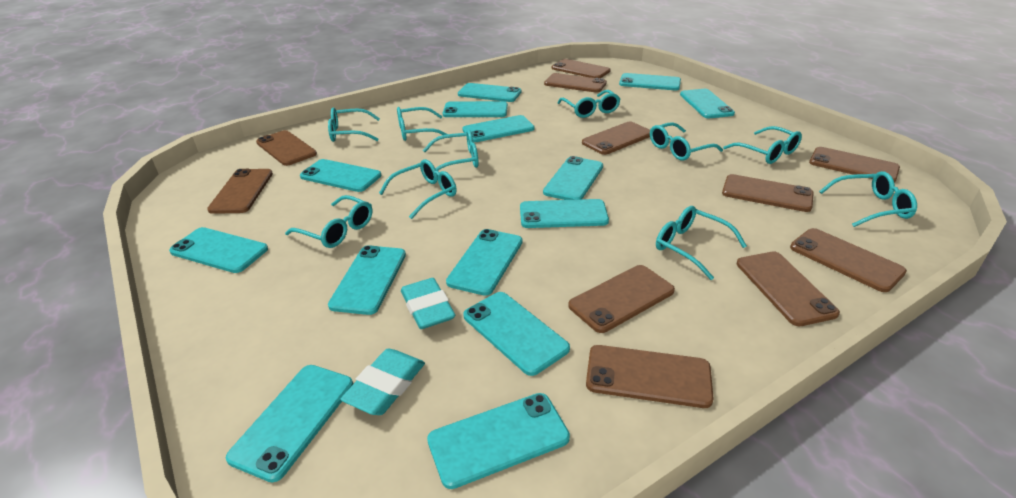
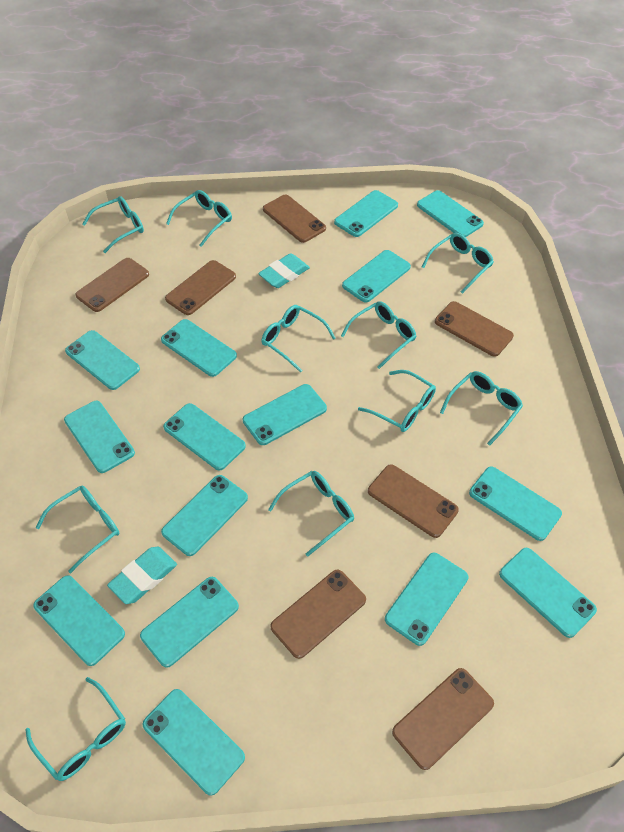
brown phone: [207,169,273,214] [256,130,317,166] [544,73,607,93] [552,59,611,78] [568,265,675,333] [582,122,650,155] [586,345,714,408] [722,174,814,212] [737,251,840,326] [790,228,907,292] [809,147,900,183] = 11 -> [75,258,149,312] [165,260,236,315] [263,195,326,243] [270,570,366,659] [368,464,459,538] [392,668,494,770] [435,301,514,357] = 7
turquoise phone: [169,227,268,273] [226,365,353,482] [300,159,381,192] [328,245,406,315] [427,393,570,489] [443,101,508,117] [446,229,523,296] [458,83,521,102] [463,115,535,142] [463,292,570,376] [520,199,609,228] [543,156,603,200] [619,73,681,90] [680,89,735,118] = 14 -> [33,575,125,666] [64,401,135,473] [65,330,140,390] [140,577,239,668] [143,689,245,796] [161,319,237,377] [161,475,248,556] [163,403,246,470] [243,384,327,445] [334,190,398,237] [342,250,411,303] [385,553,468,646] [417,190,484,237] [469,466,562,541] [499,548,597,638] = 15

